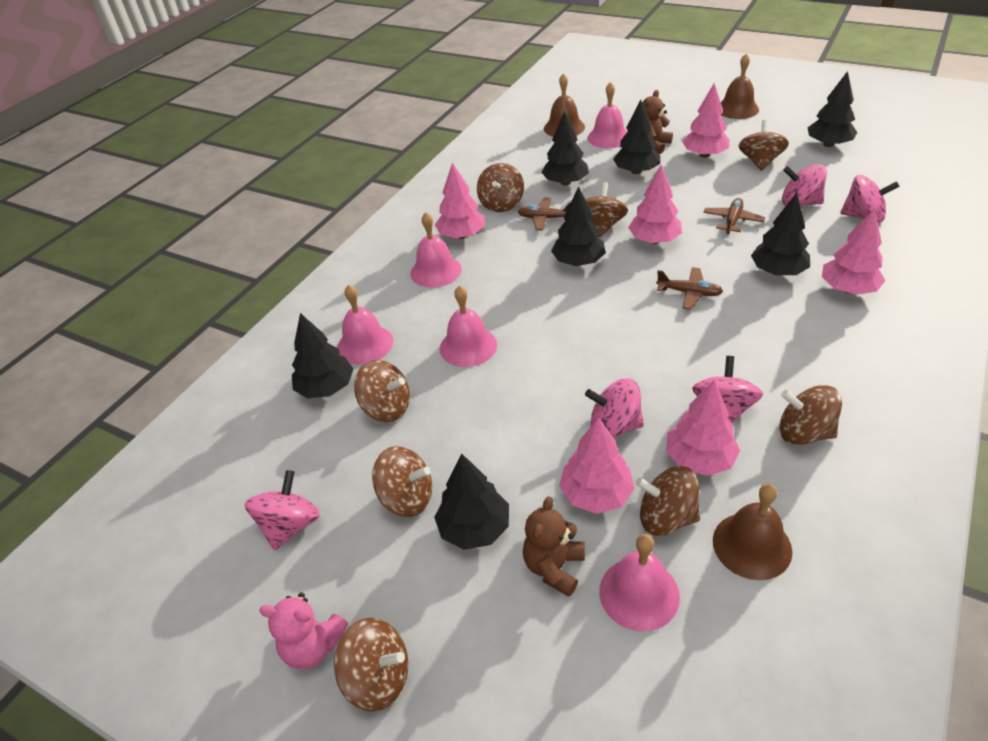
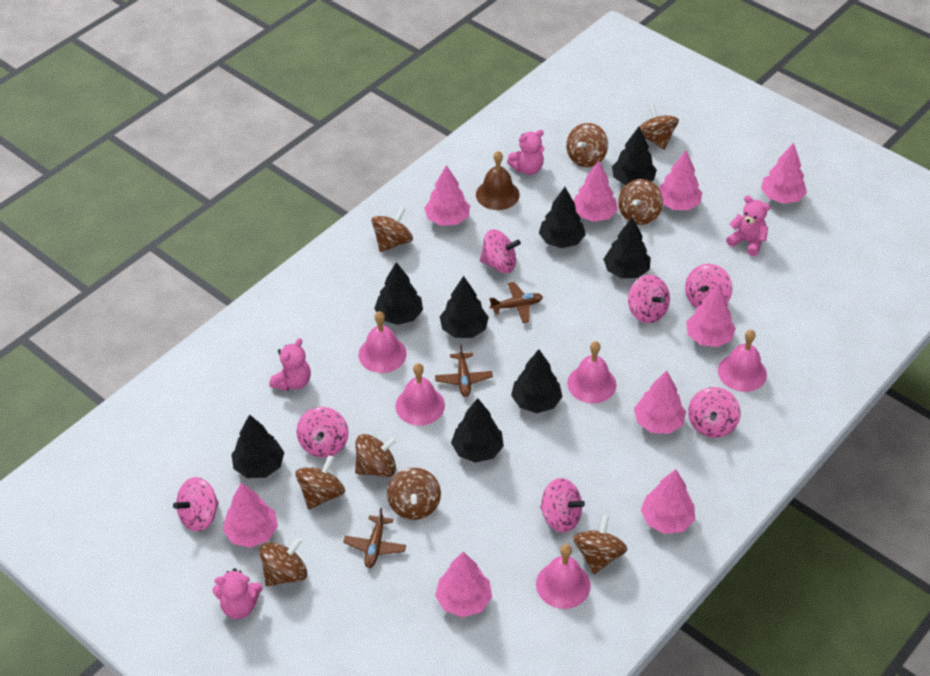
black tree: [292,313,354,399] [434,453,509,550] [541,111,589,186] [551,186,606,266] [613,100,660,174] [751,193,810,276] [808,71,857,147] = 7 -> [231,414,284,478] [374,262,423,325] [440,276,489,338] [451,398,504,463] [511,349,563,413] [539,187,585,248] [603,217,651,278] [612,127,657,185] = 8
brown bell: [544,73,585,137] [713,484,792,580] [721,53,759,119] = 3 -> [476,151,520,210] = 1
brown spinning top: [334,618,408,712] [354,360,410,422] [372,446,432,517] [477,163,524,212] [586,182,628,238] [636,466,700,536] [739,120,789,171] [779,385,842,445] = 8 -> [259,537,307,586] [296,455,345,509] [355,434,397,477] [371,207,413,252] [387,468,441,520] [566,123,608,167] [573,515,628,574] [618,179,663,225] [640,104,679,150] = 9
brown teddy bear: [523,496,585,597] [642,90,673,154] = 2 -> none = 0
pink spinning top: [245,470,320,550] [585,378,644,438] [692,356,763,423] [782,164,827,206] [840,175,899,223] = 5 -> [173,477,219,532] [297,407,349,458] [480,229,521,273] [540,478,585,533] [628,275,670,323] [685,264,732,308] [688,387,741,438] = 7
pink teddy bear: [259,593,348,669] = 1 -> [213,568,263,619] [269,338,311,391] [507,130,544,175] [726,195,770,256] = 4
pink tree: [435,163,485,239] [559,417,635,514] [628,165,682,244] [666,380,740,476] [682,83,730,158] [822,209,885,295] = 6 -> [223,482,278,548] [424,165,470,226] [435,552,492,617] [574,161,618,222] [634,370,686,434] [641,469,695,534] [659,150,702,210] [686,284,736,347] [761,143,807,204] = 9

